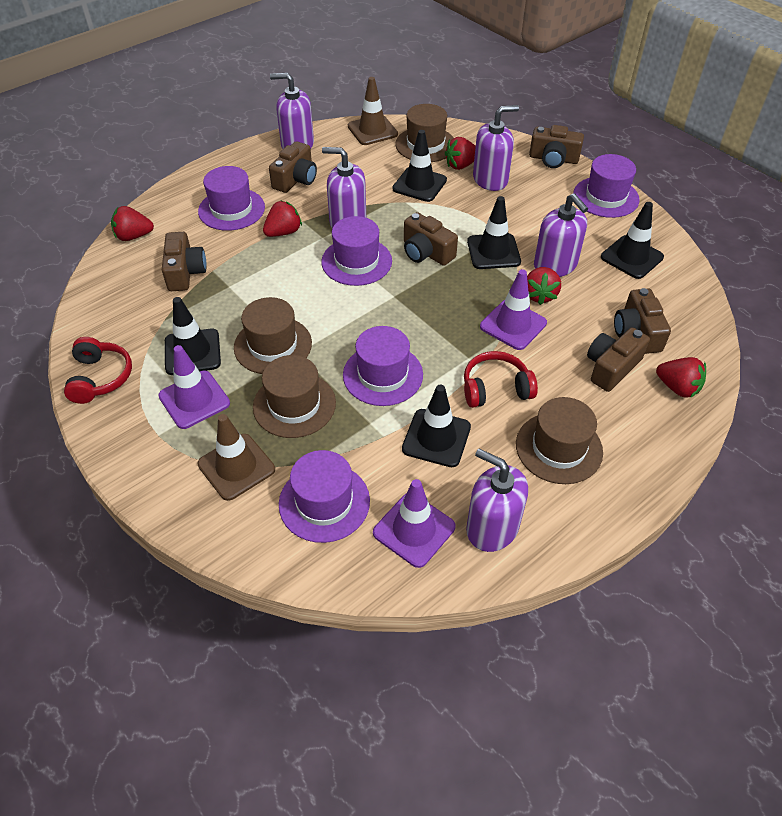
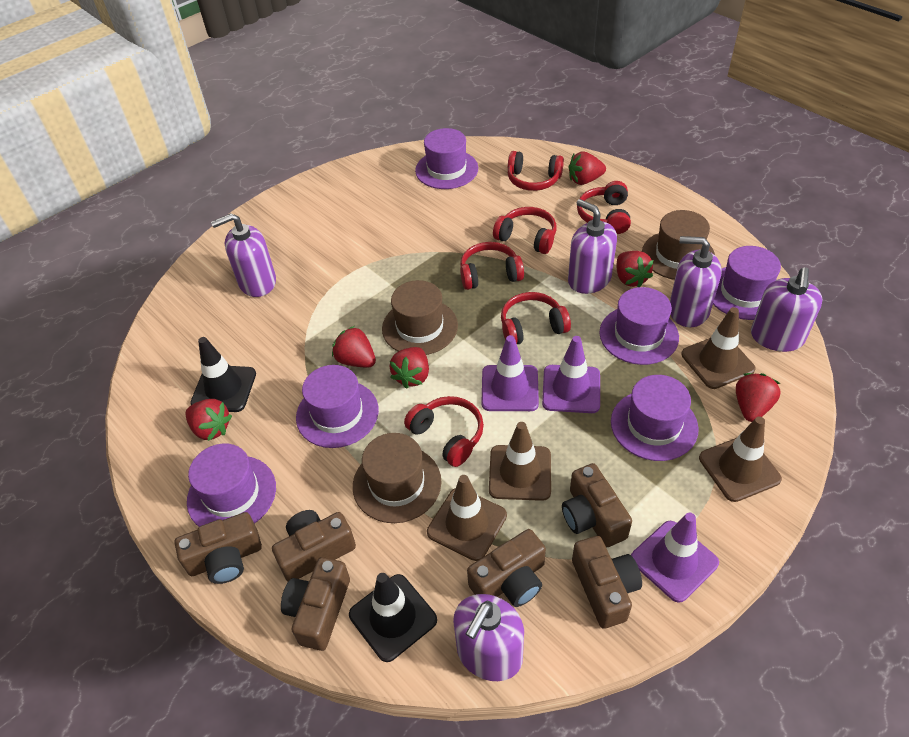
black traffic cone: [165,297,221,375] [392,130,447,202] [402,384,471,467] [467,196,521,269] [601,202,664,279] = 5 -> [190,337,256,412] [349,573,437,662] = 2
brown hat: [234,297,312,374] [253,355,336,438] [395,104,454,162] [516,397,603,484] = 4 -> [353,433,442,523] [382,280,458,355] [642,210,715,280] = 3
brown traffic cone: [198,414,275,501] [348,77,398,145] = 2 -> [427,475,507,561] [489,422,551,501] [681,307,756,389] [699,416,782,502] = 4
purple hat: [198,166,265,231] [279,450,370,543] [321,216,392,286] [343,326,423,406] [573,154,640,218] = 5 -> [187,444,276,527] [296,365,379,448] [415,128,478,189] [599,287,679,365] [611,375,699,461] [713,246,781,320] = 6
red headphones: [64,337,132,404] [464,351,538,408] = 2 -> [404,396,484,467] [460,242,524,290] [493,207,556,254] [501,292,571,344] [508,151,564,191] [577,181,631,234] = 6
red strawberry: [111,206,154,241] [263,200,302,237] [445,137,476,170] [527,267,561,305] [656,357,706,398] = 5 -> [185,399,232,441] [332,326,376,368] [390,347,429,389] [568,151,606,185] [616,251,653,287] [736,373,781,422] = 6

